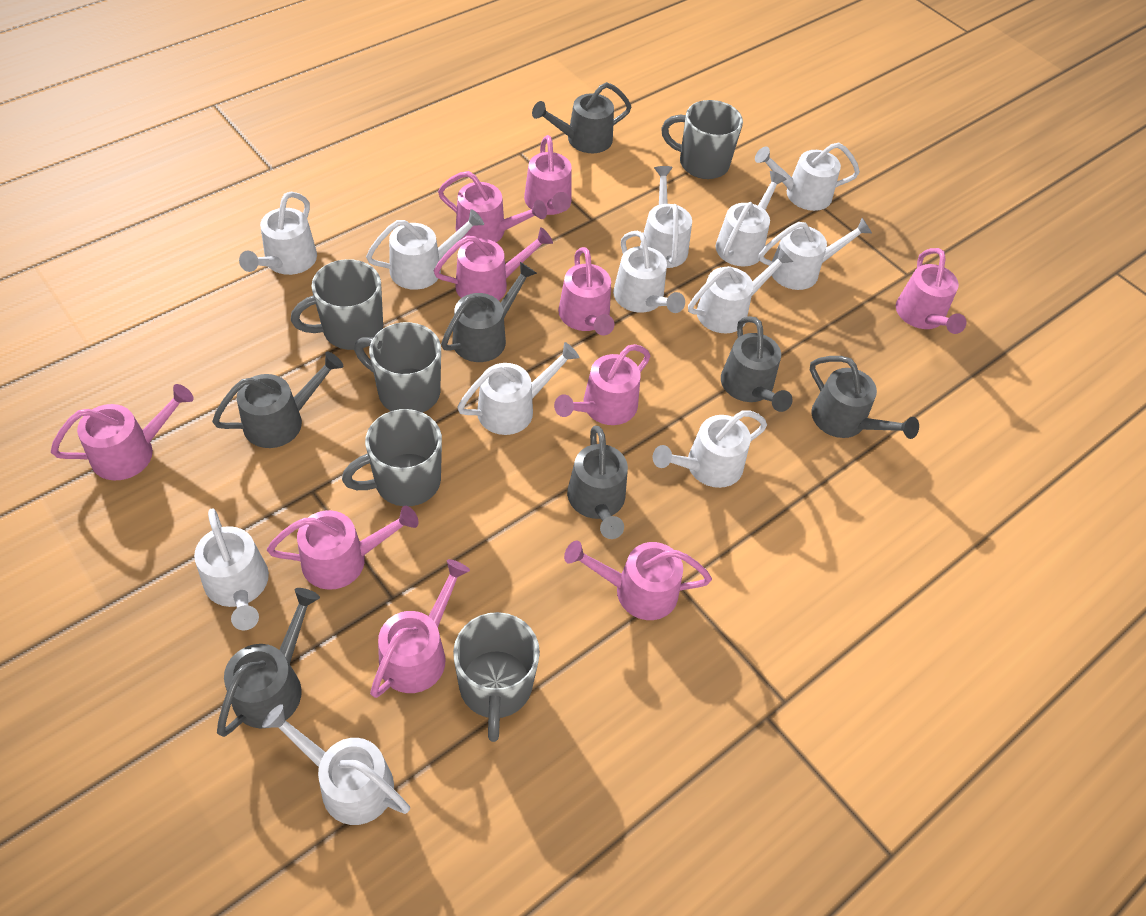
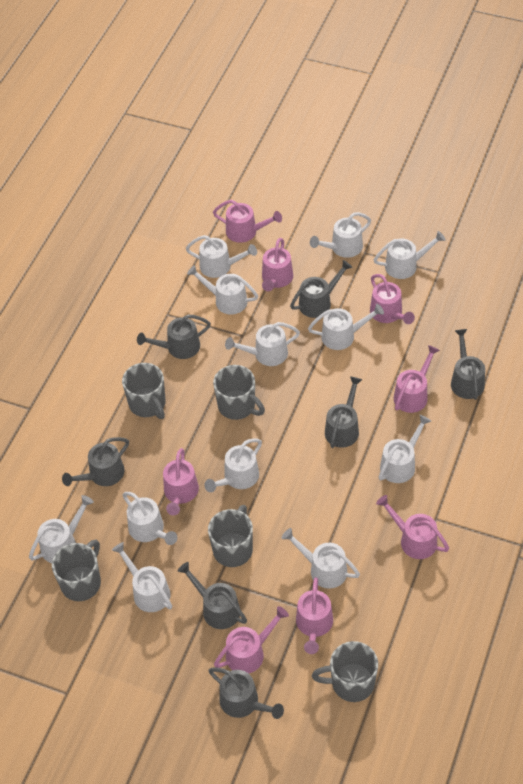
pink watering can: [51,384,194,481] [267,506,418,590] [370,559,470,698] [434,227,553,301] [438,171,547,242] [524,135,572,215] [554,344,651,425] [558,247,614,335] [564,541,712,620] [896,248,966,334] = 10 -> [163,448,199,515] [213,200,282,243] [214,606,289,674] [262,238,293,291] [296,577,333,654] [370,274,415,324] [376,495,449,559] [394,345,440,413] = 8

